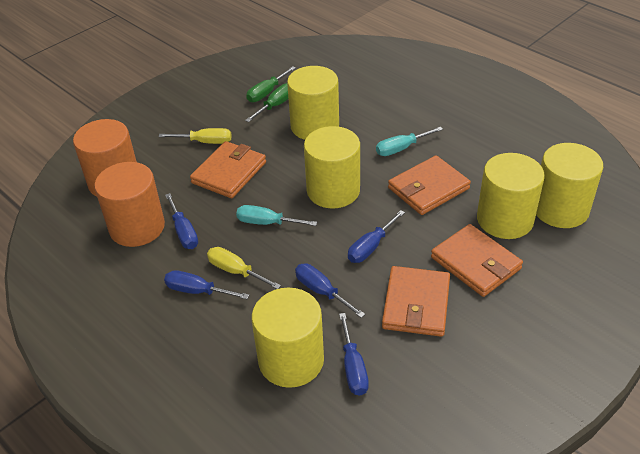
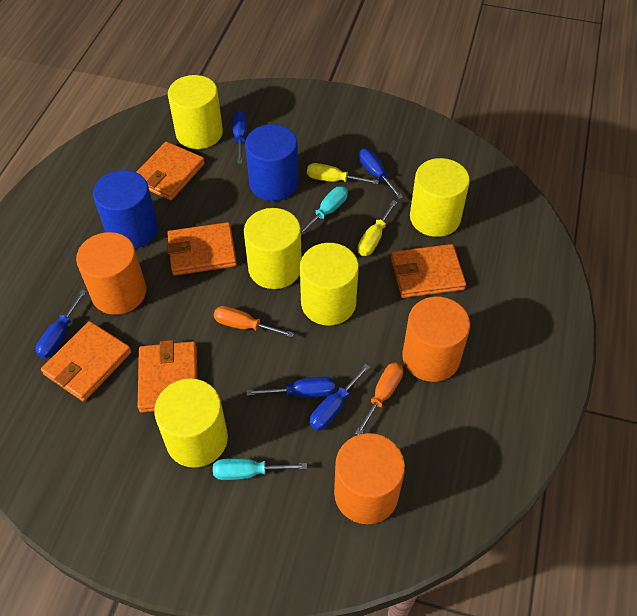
blue cylinder: none = 0 -> [93,170,158,249] [245,124,299,201] = 2
green screwdriver: [245,83,288,122] [246,66,296,102] = 2 -> none = 0
orange cylinder: [73,119,137,197] [94,162,165,247] = 2 -> [76,232,146,315] [334,433,405,524] [402,297,470,382] = 3
orange screwdriver: none = 0 -> [214,306,294,337] [355,363,403,435] = 2
orange wallet: [190,141,266,198] [382,266,450,337] [388,155,471,215] [431,224,523,297] = 4 -> [41,321,132,402] [137,142,205,200] [138,340,197,413] [167,222,237,276] [391,244,466,298] = 5

